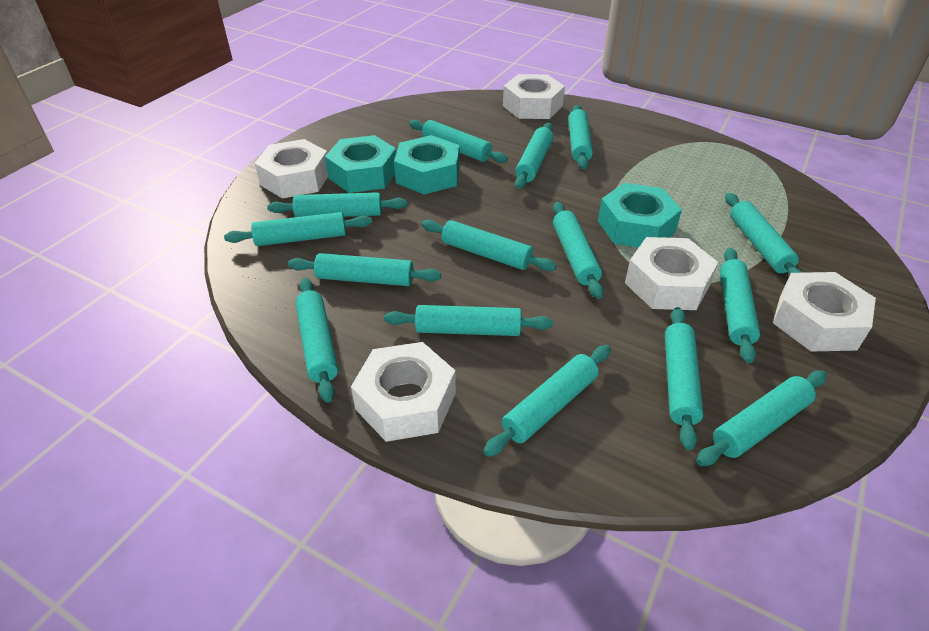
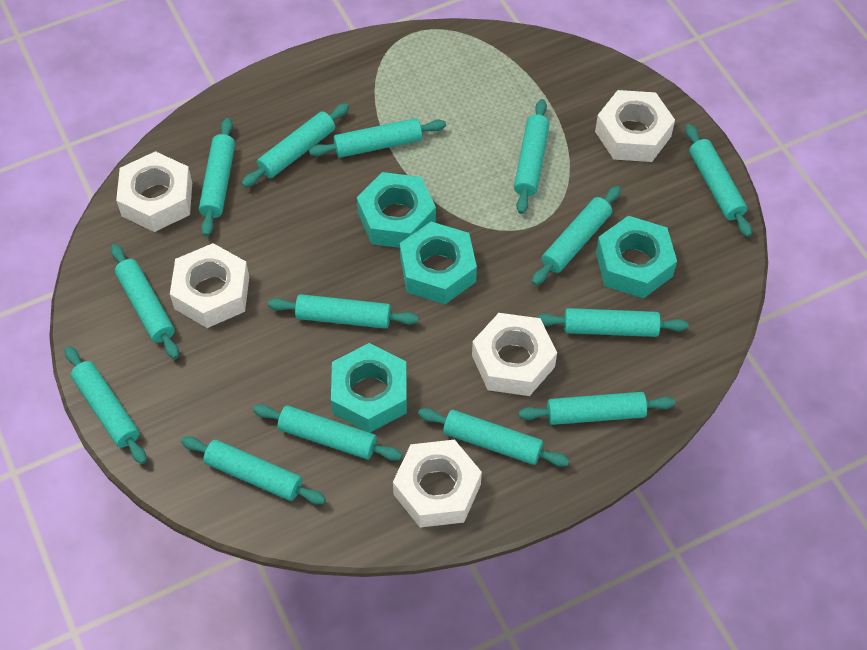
turquoise nut: [325,135,396,193] [394,135,460,194] [598,183,682,248] = 3 -> [331,343,407,433] [357,172,436,248] [400,222,477,304] [596,216,677,299] = 4
turquoise rolling pin: [224,212,372,246] [267,192,407,217] [288,253,441,286] [295,278,338,403] [384,305,553,336] [409,119,508,163] [422,220,557,271] [484,345,611,457] [515,123,553,189] [553,202,603,299] [568,105,593,169] [665,307,704,450] [696,371,827,466] [719,248,760,363] [725,193,803,275] = 15 -> [65,346,147,464] [111,244,179,359] [181,436,326,504] [199,118,235,236] [242,103,349,187] [253,404,402,461] [268,294,418,329] [309,118,446,158] [418,408,569,467] [514,99,550,214] [518,392,675,425] [532,186,621,285] [536,308,689,337] [685,124,752,237] = 14

